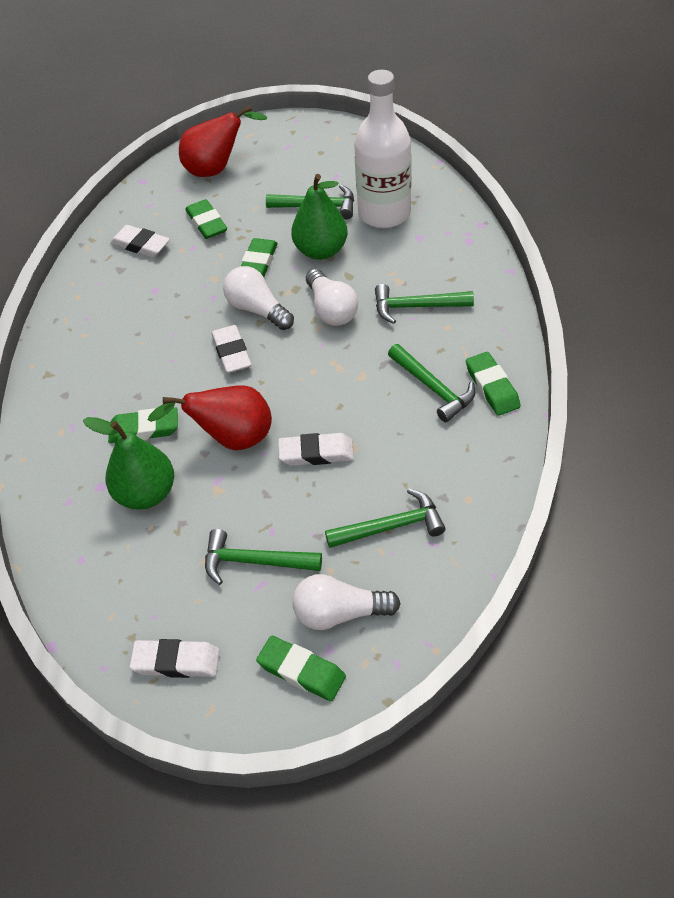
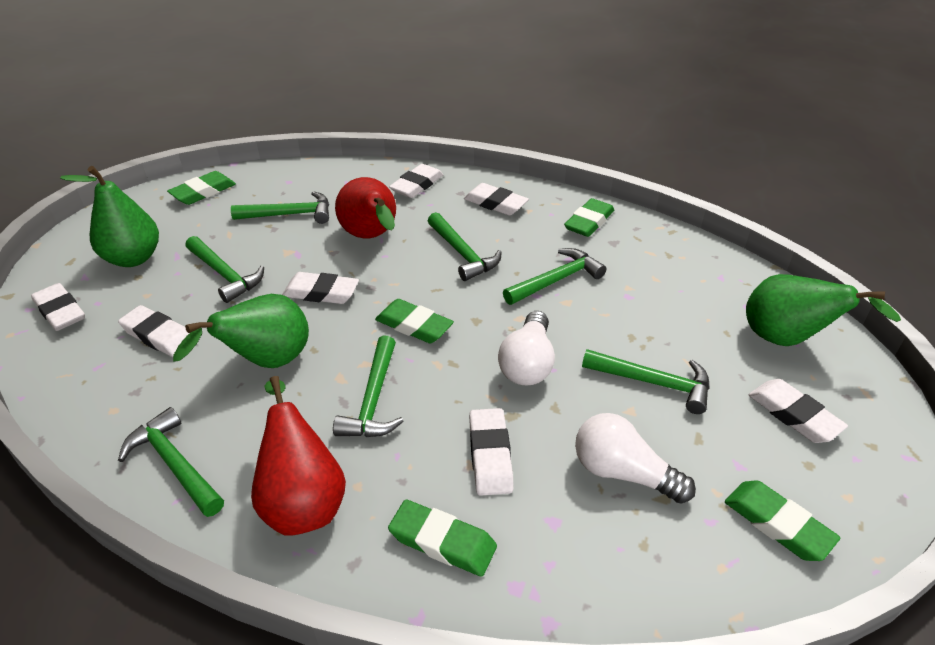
green hammer: [205,529,322,585] [266,185,354,219] [325,488,446,548] [375,284,474,324] [388,344,475,422] = 5 -> [118,407,224,517] [186,236,264,303] [231,191,329,224] [333,335,404,437] [428,212,502,281] [503,248,606,305] [582,349,710,414] = 7
green pear: [83,417,174,510] [291,174,348,260] = 2 -> [60,166,159,267] [173,294,309,368] [746,274,901,346] = 3
white bottle: [354,70,412,228] = 1 -> none = 0
white eraser: [110,225,170,258] [130,639,220,678] [212,325,251,373] [278,433,354,466] = 4 -> [31,283,85,331] [118,305,191,357] [282,272,359,304] [389,164,444,198] [464,183,529,216] [469,408,514,496] [749,379,848,443] = 7
white light bulb: [223,266,294,330] [292,574,401,630] [306,269,358,326] = 3 -> [498,311,555,385] [575,413,696,504] = 2

